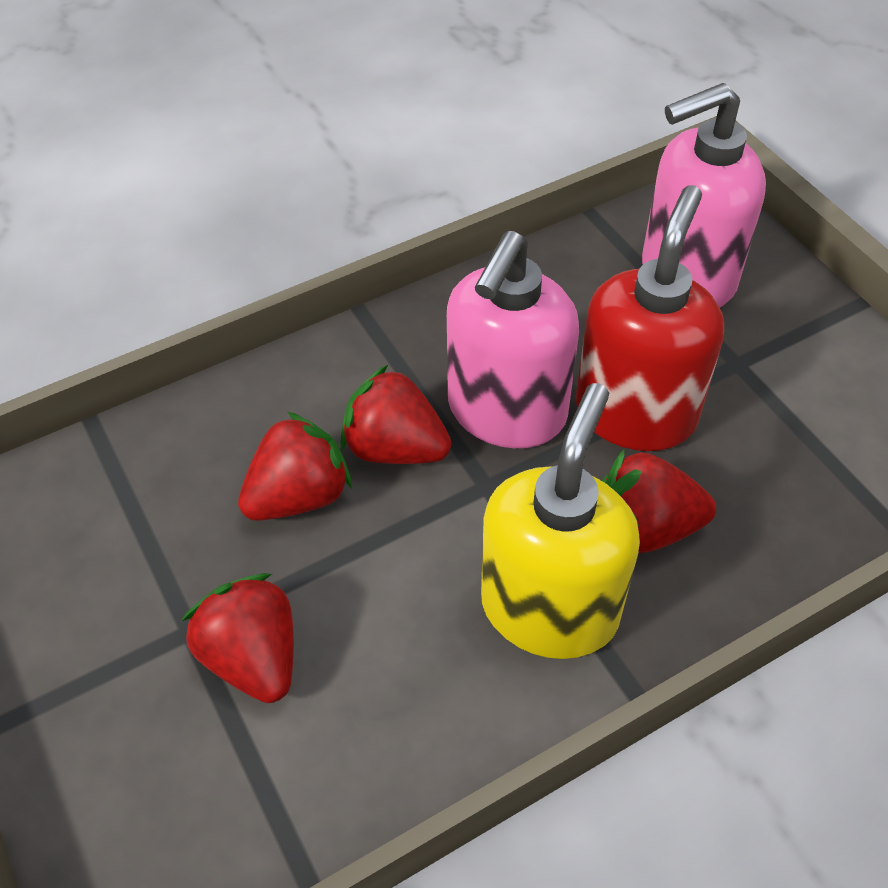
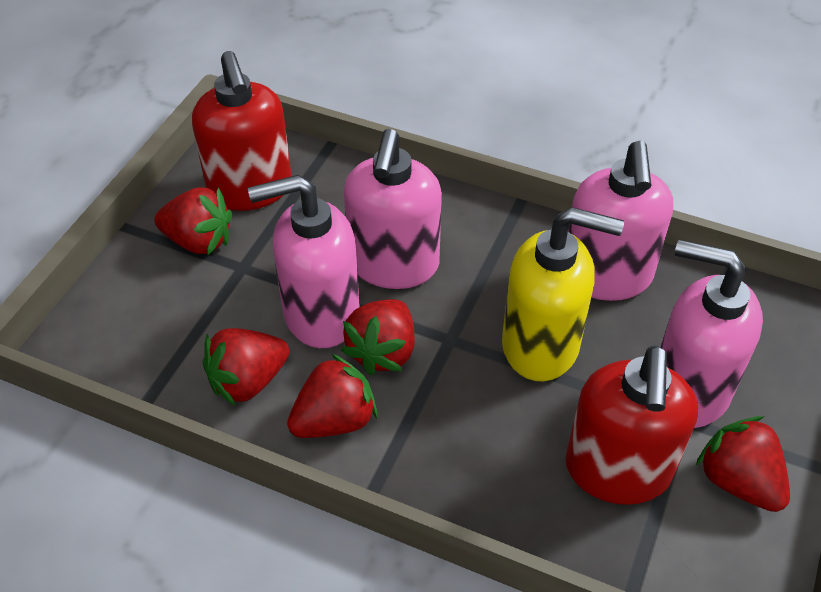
pink soap dispenser: [447,231,579,448] [642,83,766,308] = 2 -> [248,175,360,348] [344,129,442,289] [568,141,673,301] [660,240,763,428] = 4
red soap dispenser: [575,185,724,451] = 1 -> [192,51,292,211] [565,345,698,505] = 2
red strawberry: [182,573,294,703] [238,412,352,521] [340,365,452,464] [602,449,716,553] = 4 -> [154,187,232,255] [203,328,290,406] [287,354,378,438] [341,299,415,375] [696,416,790,512] = 5

